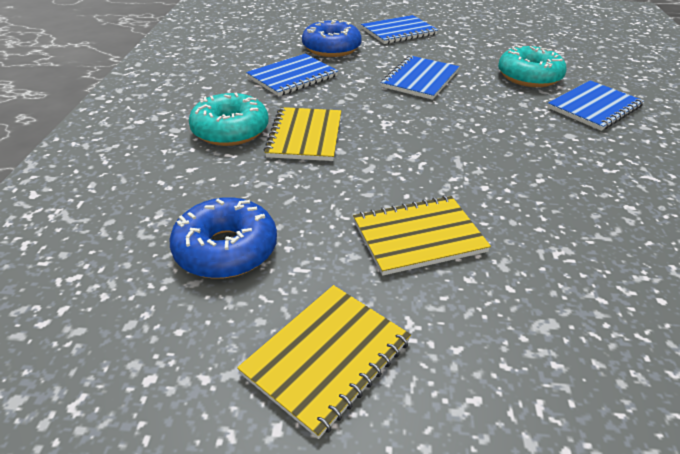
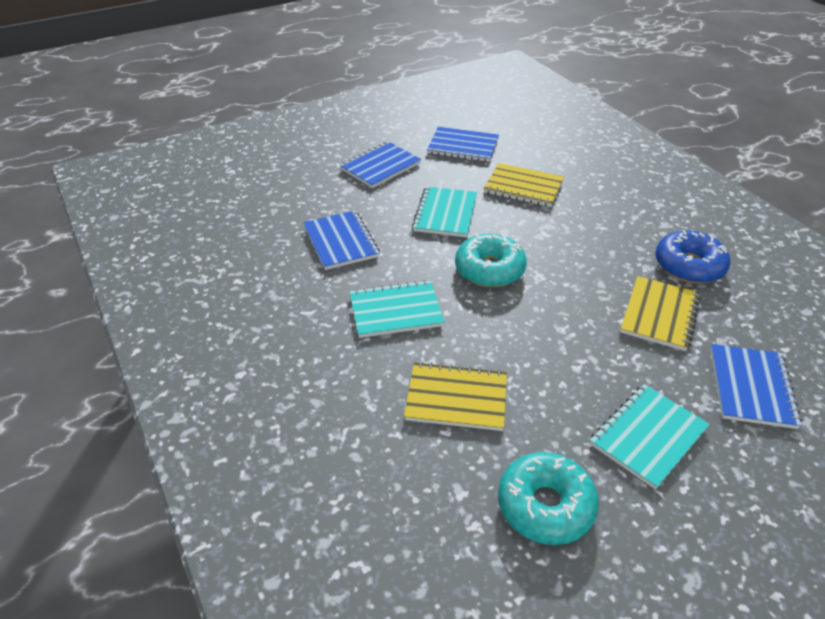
blue donut: [170,197,277,279] [302,19,362,57] = 2 -> [656,230,731,284] = 1
turquoise notebook: none = 0 -> [350,280,445,338] [412,186,477,237] [590,384,710,490] = 3

